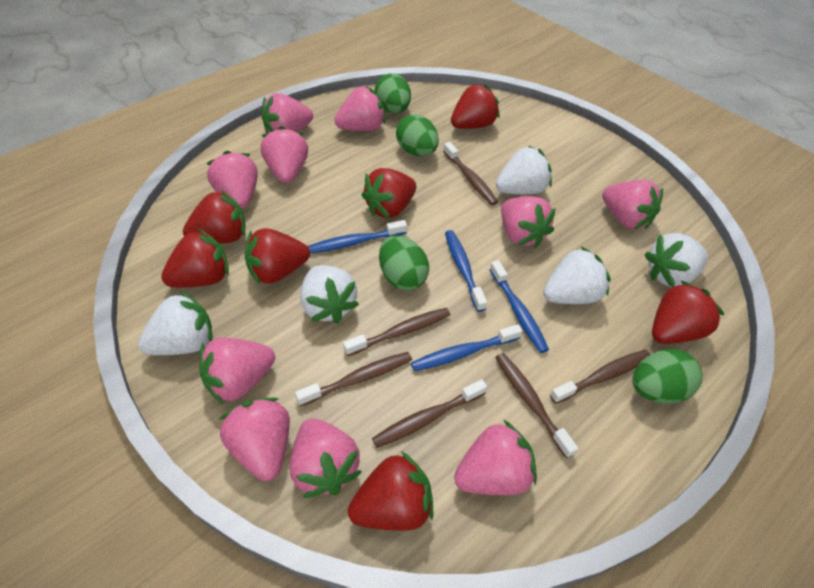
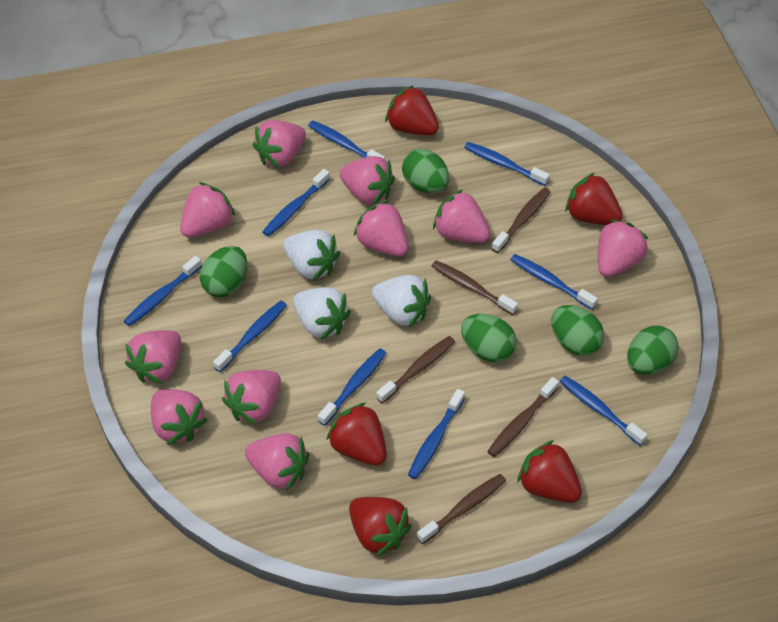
blue toothbrush: [307,220,407,254] [411,324,522,371] [445,230,487,312] [490,260,549,353] = 4 -> [124,256,202,326] [213,301,287,372] [262,169,330,236] [308,121,385,160] [318,348,386,426] [408,389,465,479] [464,142,550,186] [510,254,598,310] [559,376,647,446] = 9
brown toothbrush: [295,352,412,406] [343,308,450,356] [372,379,487,448] [443,142,498,205] [495,353,578,459] [550,350,651,404] = 6 -> [376,336,455,403] [417,474,506,544] [432,260,518,315] [487,377,559,457] [491,188,550,253] = 5
green egg: [375,73,411,113] [379,235,429,291] [396,114,439,156] [632,349,703,404] = 4 -> [200,246,247,298] [402,149,449,193] [461,314,517,362] [551,305,604,356] [627,326,678,375] = 5
red strawberry: [161,229,229,288] [183,190,246,244] [245,228,310,284] [348,451,434,531] [362,168,416,218] [451,84,500,129] [652,281,724,344] = 7 -> [326,402,387,465] [349,497,412,557] [385,85,439,135] [517,440,582,503] [565,173,623,225] = 5
white strawberry: [138,291,212,355] [300,265,359,324] [496,145,552,195] [543,246,611,304] [645,233,708,287] = 5 -> [283,230,340,281] [293,287,351,340] [372,275,431,327] = 3

